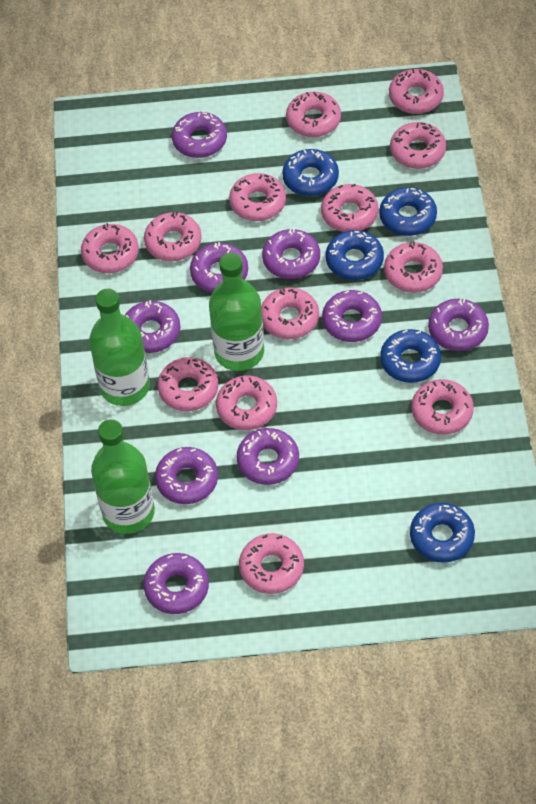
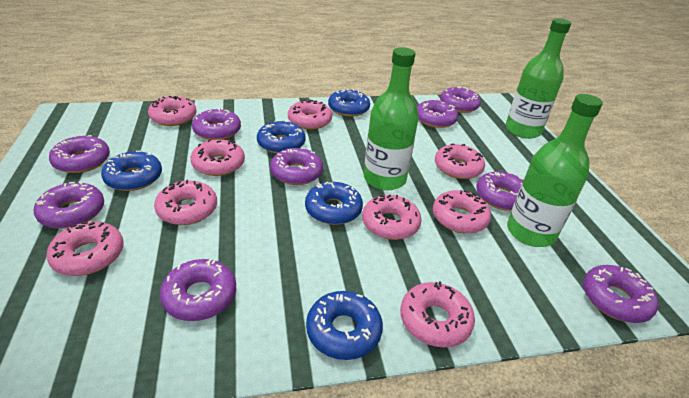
pink donut: [81,223,139,273] [144,212,202,261] [157,357,218,411] [216,375,277,430] [229,173,286,221] [239,533,304,594] [261,287,319,339] [286,92,341,137] [321,184,378,232] [384,241,443,293] [389,69,444,114] [390,122,446,169] [412,379,474,435] = 13 -> [46,222,124,276] [148,96,197,126] [154,180,217,225] [190,139,245,176] [288,99,332,130] [362,195,422,240] [400,281,475,348] [433,190,491,234] [435,143,485,179] = 9

